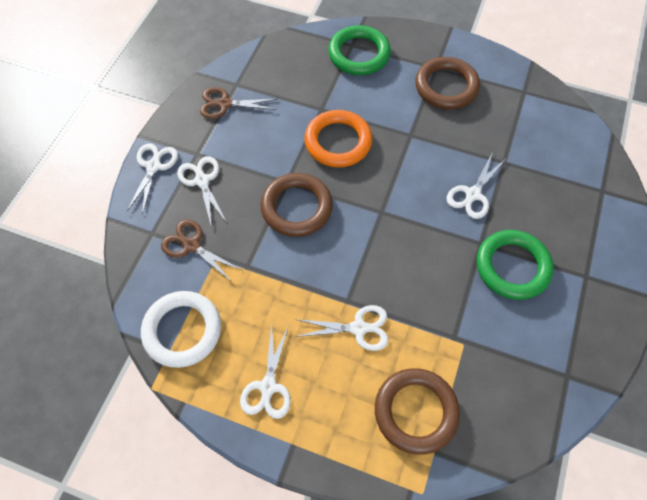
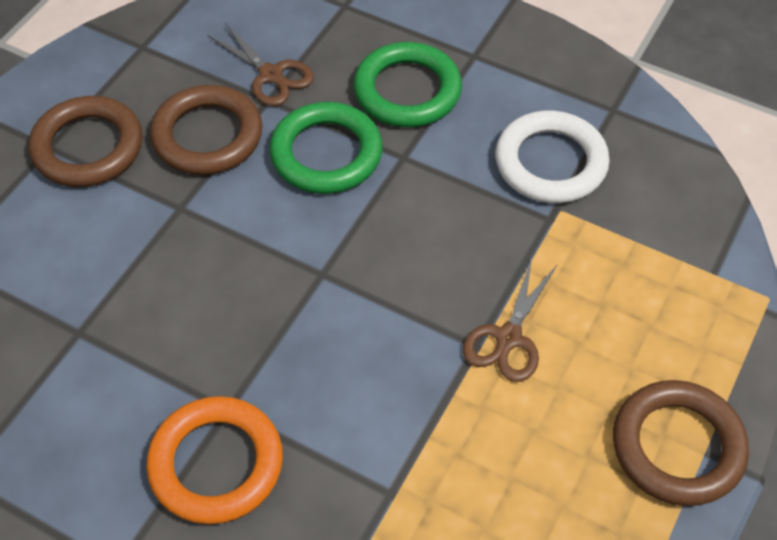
white scissors: [127,143,178,215] [177,156,227,228] [240,324,291,419] [295,305,389,351] [446,152,506,219] = 5 -> none = 0

